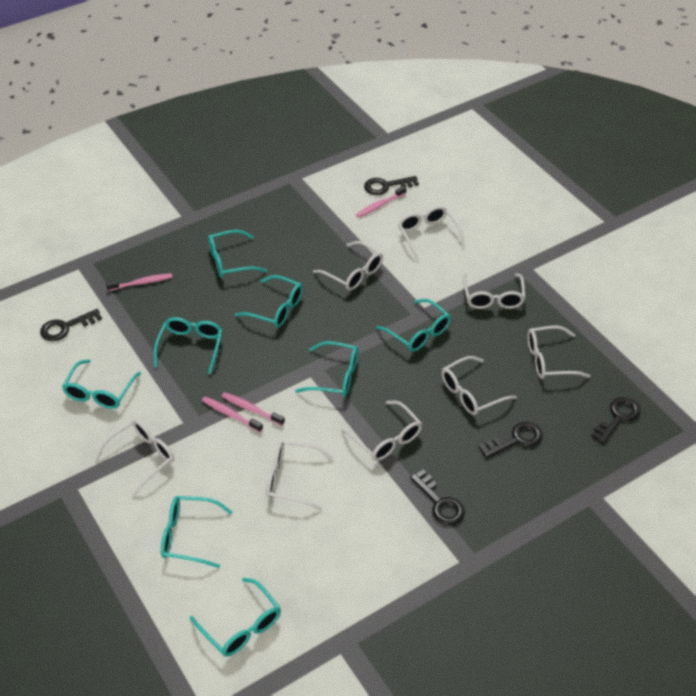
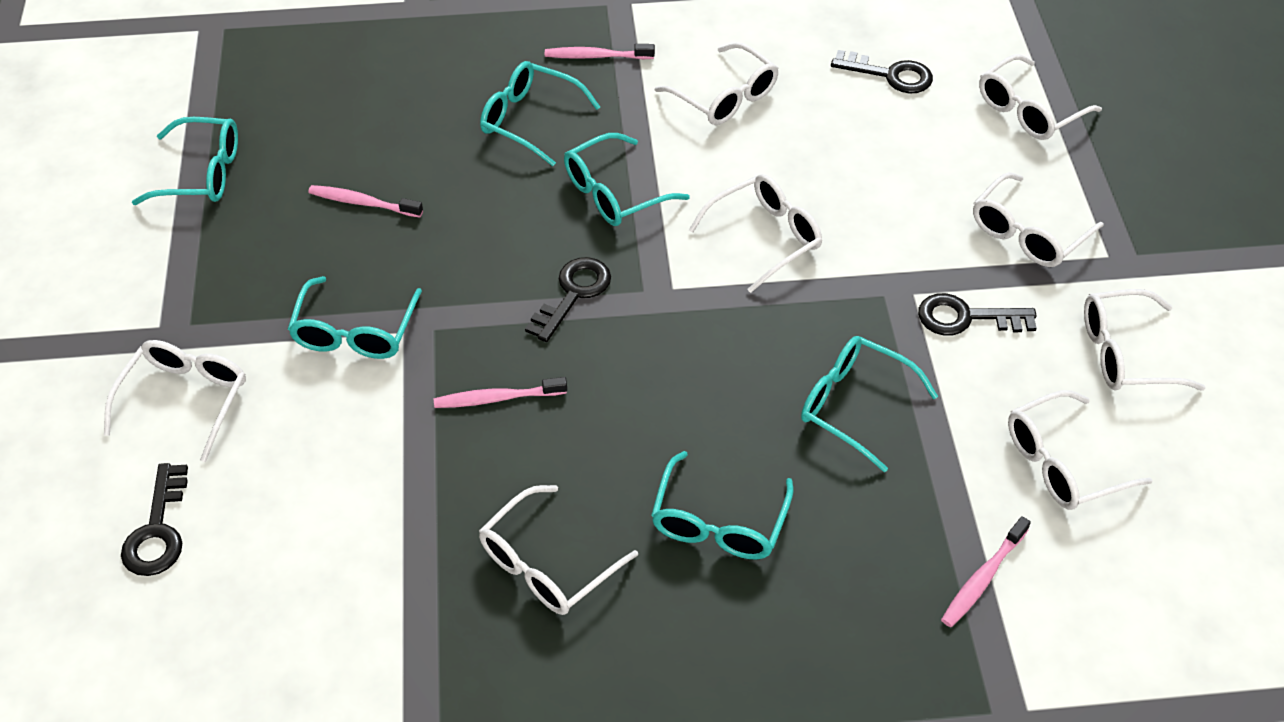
black key: [40,309,102,341] [364,176,419,195] [410,470,465,525] [479,422,543,459] [591,397,641,444] = 5 -> [121,463,188,576] [525,257,611,342] [831,50,933,94] [918,293,1037,336] = 4
turquoise glasses: [62,359,141,409] [154,317,223,374] [161,496,232,568] [190,578,281,657] [208,230,267,278] [235,275,303,328] [295,341,358,397] [376,299,451,352] = 8 -> [132,117,238,205] [288,276,422,359] [480,61,600,166] [564,133,690,226] [651,451,794,559] [801,336,938,473] = 6

